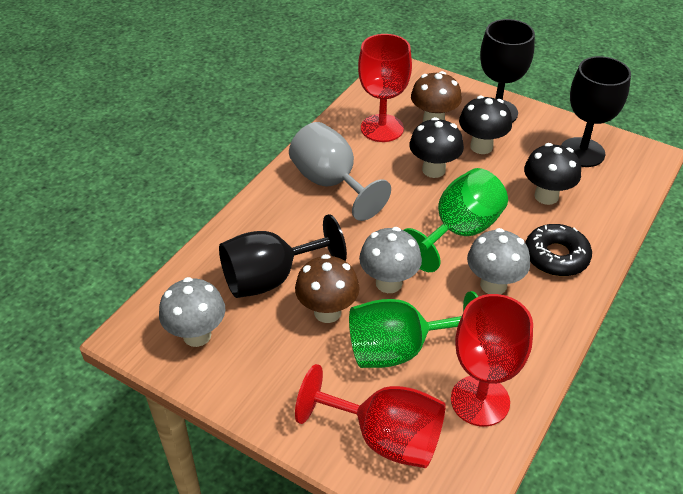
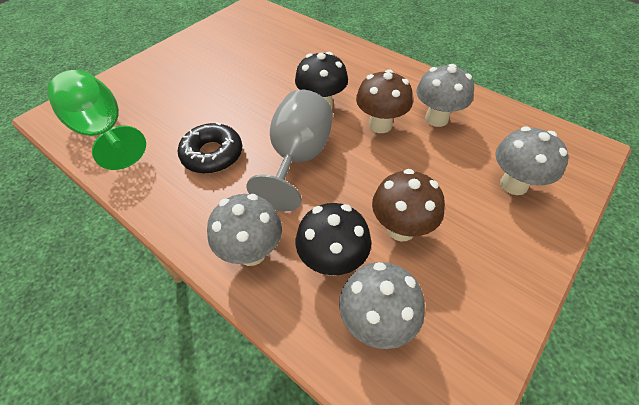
black goblet: [219,214,347,298] [480,19,535,123] [561,56,631,167] = 3 -> none = 0
black mushroom: [409,117,464,178] [459,96,512,154] [524,143,581,205] = 3 -> [295,52,348,108] [296,203,371,276] = 2
green goblet: [349,291,478,368] [403,168,508,272] = 2 -> [47,70,146,170] = 1
grey mushroom: [159,277,225,347] [359,227,422,293] [467,228,530,295] = 3 -> [207,194,282,266] [339,262,425,349] [416,64,474,127] [495,126,569,195] = 4
red goblet: [295,364,446,468] [358,34,412,142] [451,294,533,426] = 3 -> none = 0

